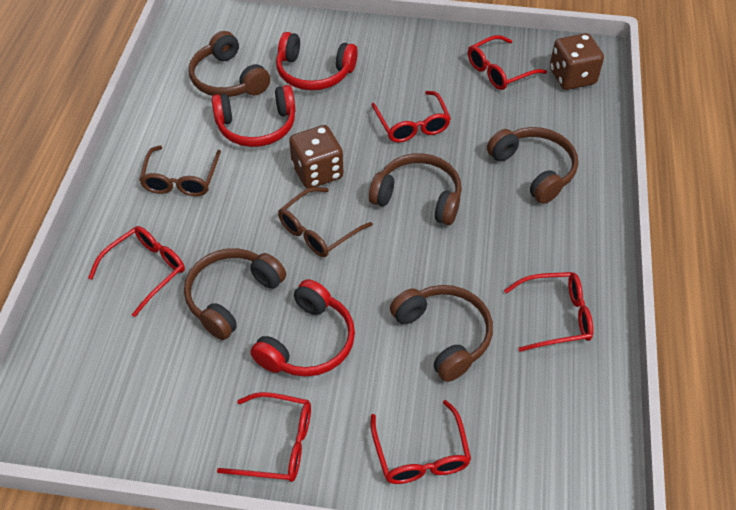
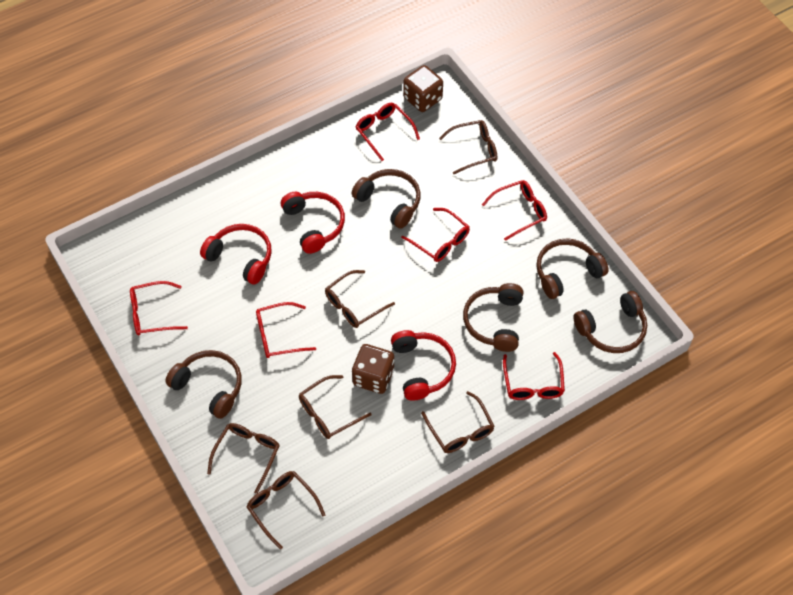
brown glasses: [139,145,221,196] [278,187,373,257] = 2 -> [207,423,280,494] [247,471,325,550] [299,375,372,439] [325,270,395,328] [421,391,495,453] [439,120,497,174] = 6

